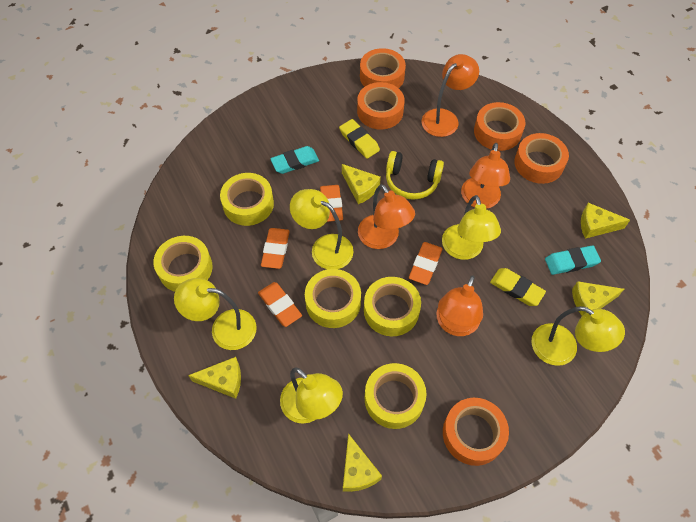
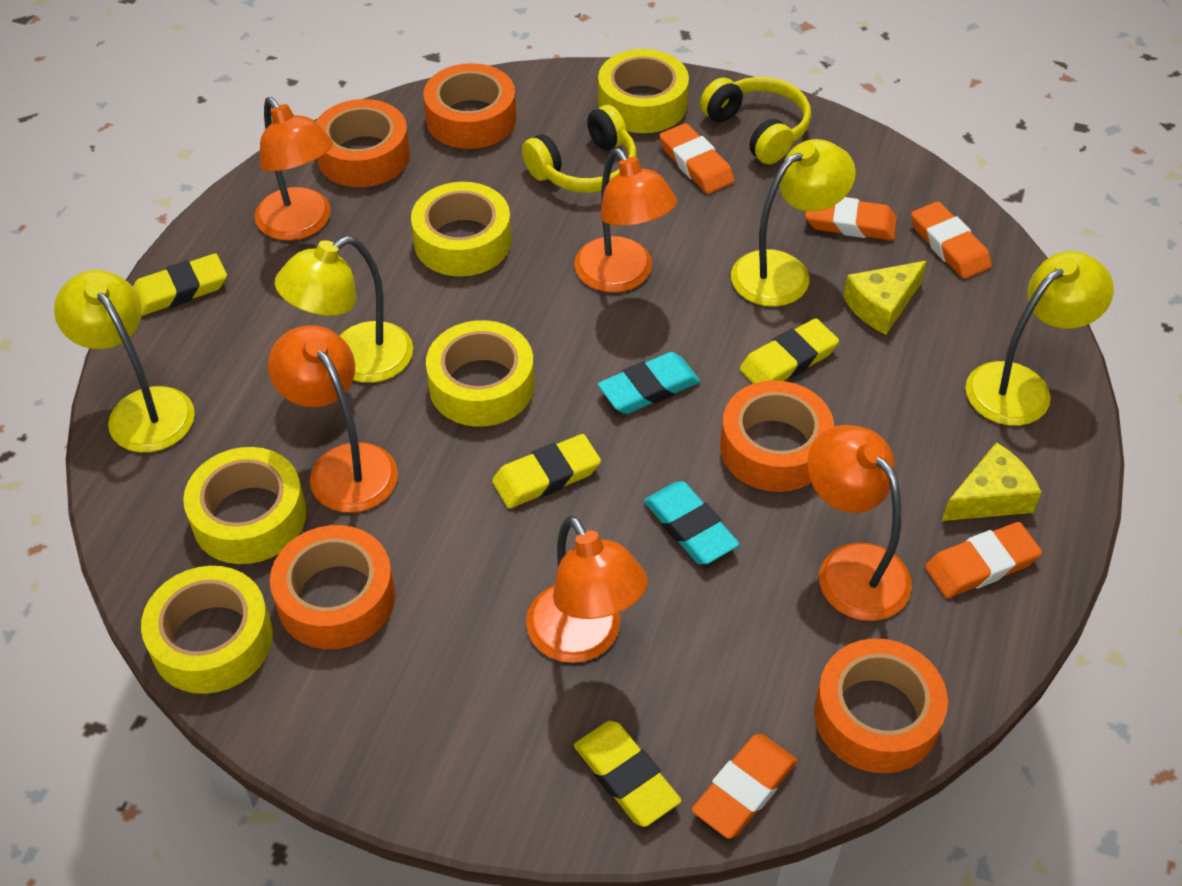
orange eraser: [258,282,302,327] [261,228,290,269] [320,185,343,222] [409,242,443,285] = 4 -> [659,123,735,194] [691,734,798,839] [805,197,897,240] [911,201,992,279] [925,522,1042,598] = 5
orange lamp: [358,184,415,249] [421,54,479,137] [436,275,483,336] [461,143,510,209] = 4 -> [255,97,333,241] [268,325,398,513] [526,516,648,663] [574,148,677,293] [808,425,912,621] = 5
yellow cheese: [188,357,241,399] [342,164,381,204] [343,433,382,492] [572,281,624,316] [581,203,630,239] = 5 -> [843,261,927,335] [942,442,1042,521] = 2
yellow eraser: [339,119,380,159] [490,268,546,306] = 2 -> [133,253,227,316] [492,434,601,509] [574,721,682,827] [740,318,839,384] = 4
yellow headphones: [386,151,444,200] = 1 -> [522,105,637,193] [700,77,811,164] = 2
yellow lamp: [174,278,257,350] [280,368,343,424] [290,189,354,269] [442,195,501,260] [532,306,625,366] = 5 -> [54,270,195,453] [275,236,413,383] [731,139,856,307] [966,251,1114,426] = 4

